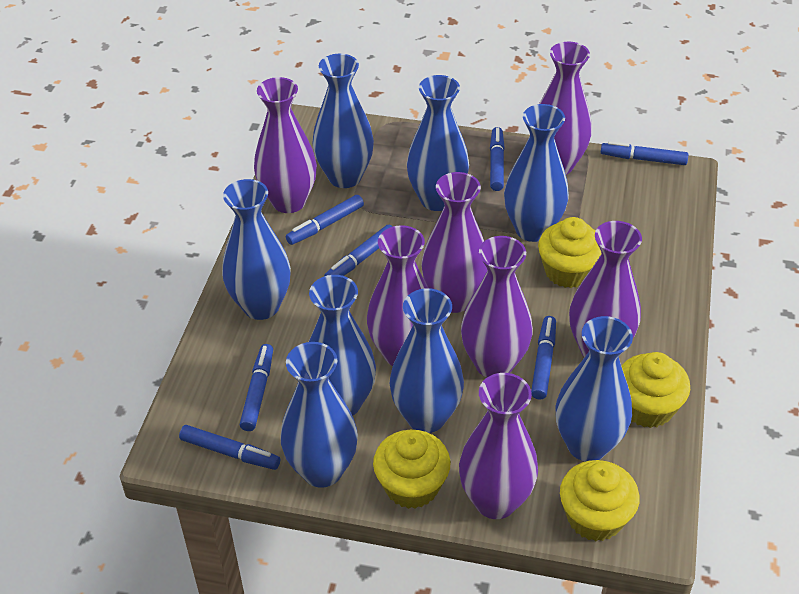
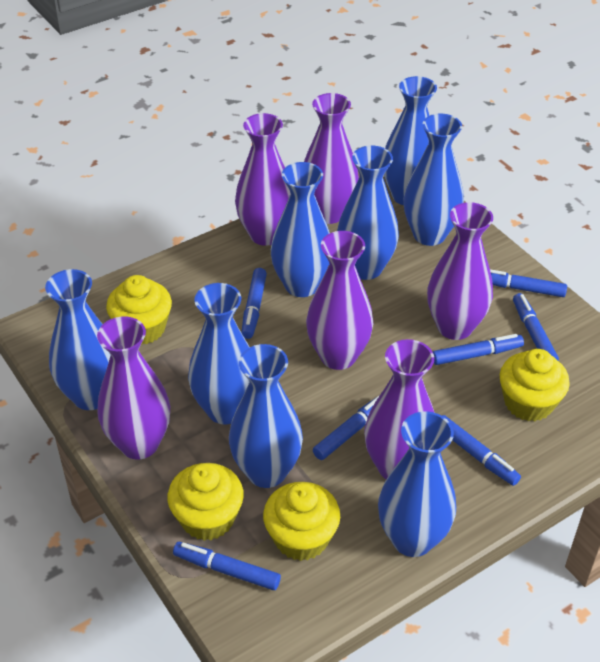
purple vase: [254,77,317,213] [367,225,428,366] [422,172,488,313] [459,373,538,519] [461,236,533,377] [539,42,592,175] [569,221,642,357] = 7 -> [97,317,170,459] [235,113,290,246] [304,93,359,224] [306,231,373,370] [364,339,435,479] [427,202,493,340] = 6

